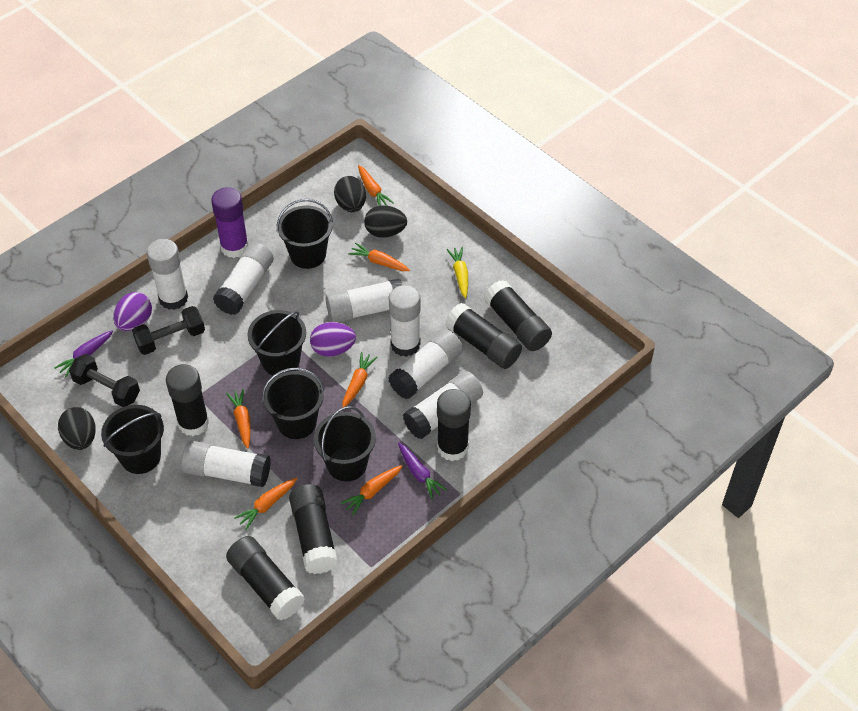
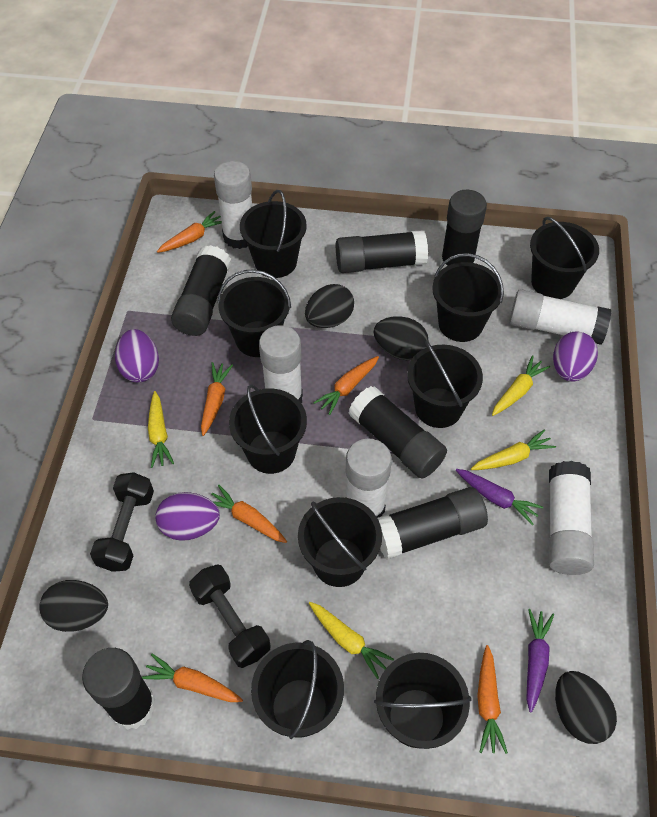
black bucket: [101,405,164,474] [247,310,306,375] [262,368,324,439] [277,199,333,269] [314,406,376,481] = 5 -> [218,269,291,357] [229,384,307,474] [240,190,307,278] [251,640,344,739] [298,497,382,587] [374,653,472,749] [407,341,483,428] [432,253,504,342] [530,217,599,299] = 9
black egg: [58,407,96,450] [334,176,366,212] [364,205,407,238] = 3 -> [39,580,108,632] [305,284,354,328] [374,316,429,360] [555,671,617,744] = 4
purple egg: [113,292,152,331] [310,322,356,357] = 2 -> [115,329,159,383] [156,492,220,541] [553,332,598,382] = 3
purple glue stick: [211,187,249,258] = 1 -> none = 0
white glue stick: [147,239,188,310] [182,441,271,487] [213,242,274,315] [326,278,402,322] [388,329,463,399] [389,285,421,357] [403,371,483,439] = 7 -> [214,161,252,249] [259,325,303,403] [346,438,392,518] [510,289,611,345] [548,461,594,575] = 5
yellow carrot: [447,247,468,299] = 1 -> [148,391,174,468] [309,602,394,679] [471,430,556,470] [492,355,550,416] = 4

